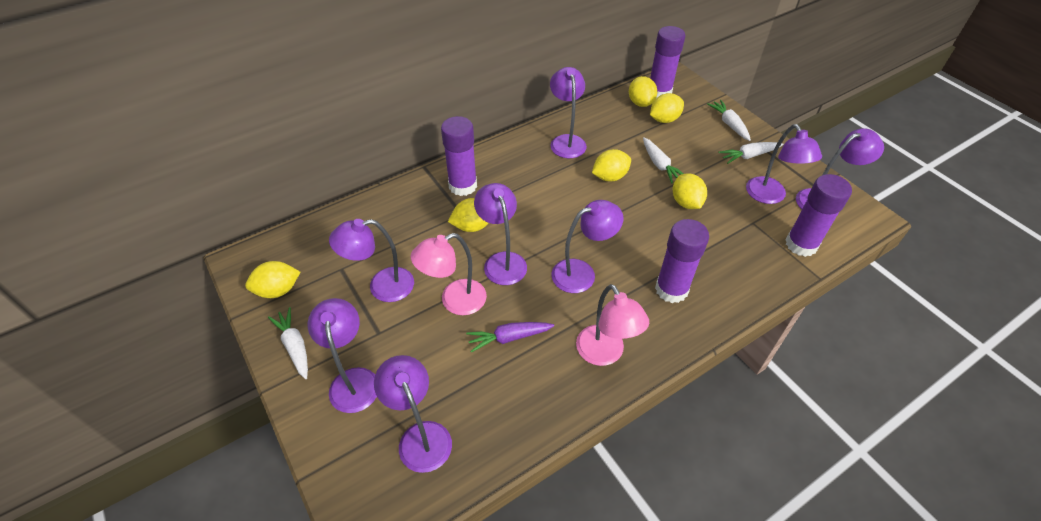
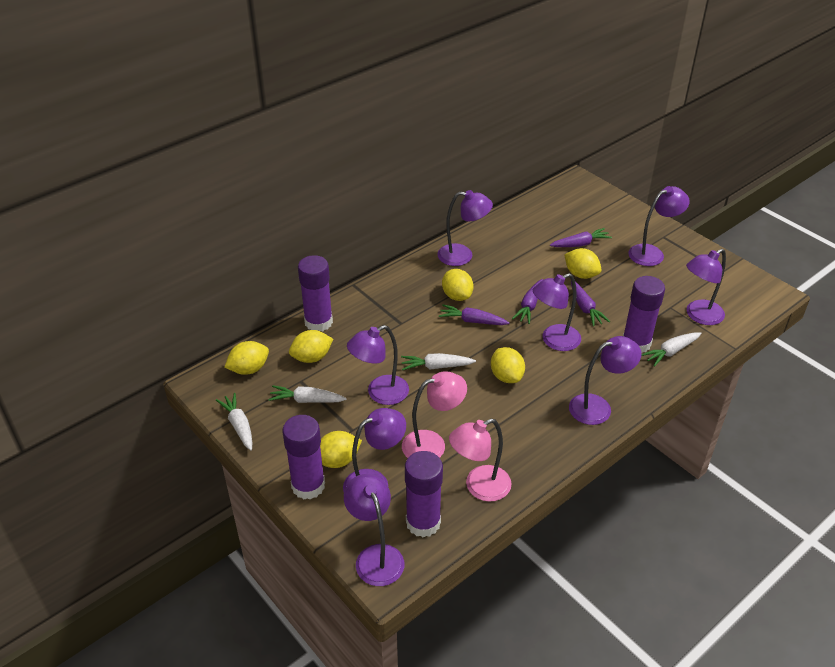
purple carrot: [466,322,554,353] = 1 -> [439,304,509,325] [512,279,543,324] [550,228,612,247] [571,282,610,326] = 4

